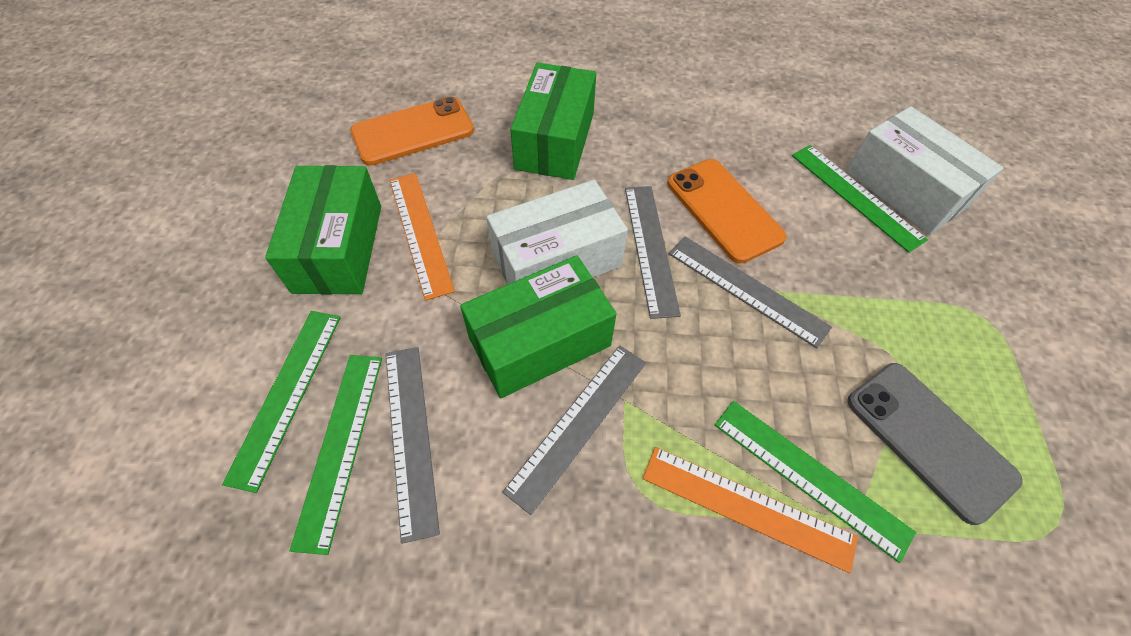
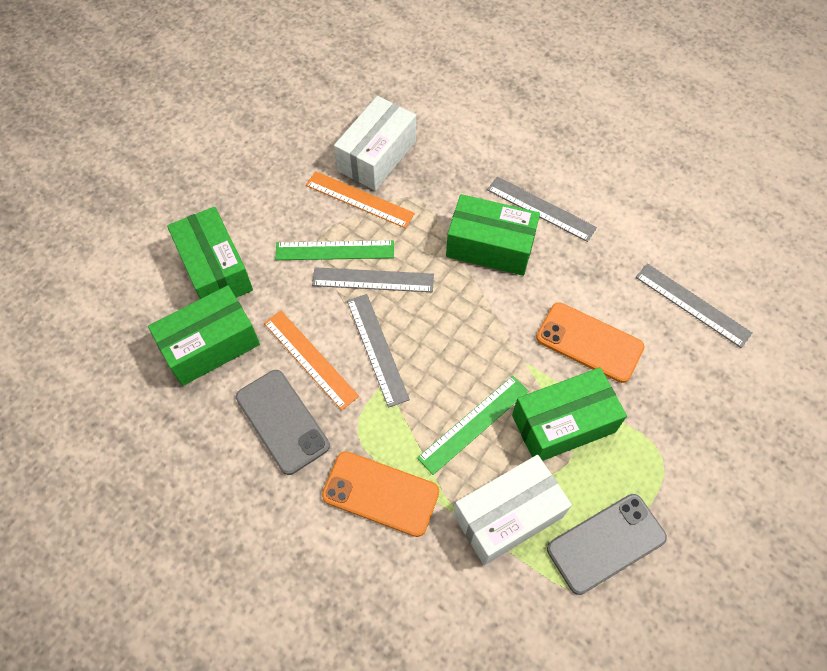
green box: [265,165,381,294] [460,255,617,398] [510,63,596,180] = 3 -> [148,285,260,386] [167,207,253,299] [446,194,540,276] [512,367,627,461] = 4
green ruler: [222,311,341,493] [290,355,382,555] [715,401,916,563] [792,145,928,253] = 4 -> [275,240,394,260] [417,376,529,475] = 2
grey phone: [847,363,1023,525] = 1 -> [236,370,330,475] [547,494,667,595] = 2

